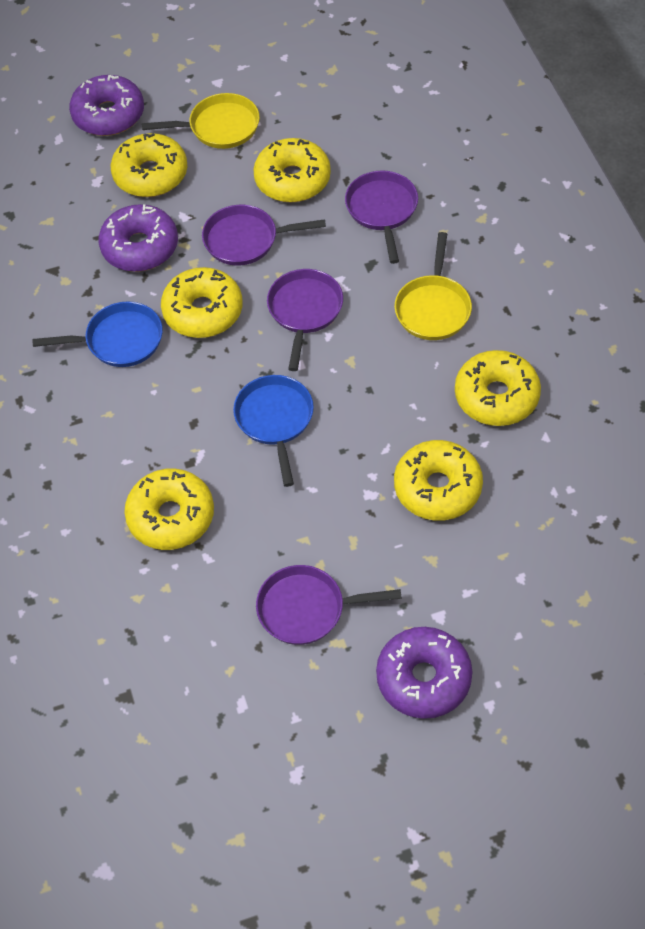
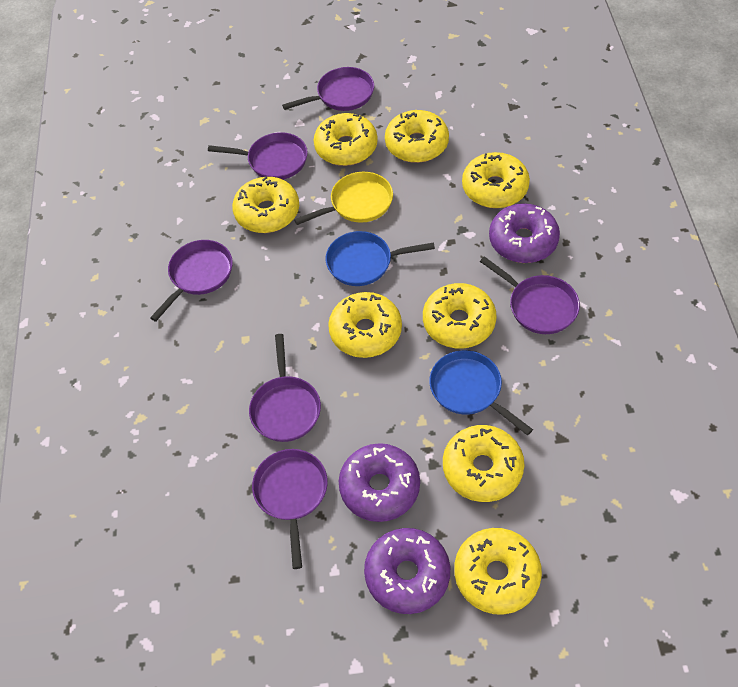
purple pan: [202,205,326,265] [256,565,402,645] [267,269,343,371] [345,170,418,264] = 4 -> [150,240,233,322] [208,132,308,180] [249,334,321,442] [252,449,328,569] [282,67,374,111] [480,256,580,334] = 6
yellow donut: [111,133,187,197] [124,468,214,550] [161,267,243,338] [253,138,331,202] [394,440,483,521] [455,350,541,426] = 6 -> [232,176,299,233] [314,113,378,166] [328,292,402,358] [385,110,449,163] [423,283,496,348] [443,425,524,502] [454,528,542,615] [462,152,530,208] = 8
yellow pan: [142,93,260,149] [394,232,472,340] = 2 -> [294,172,393,225] = 1

